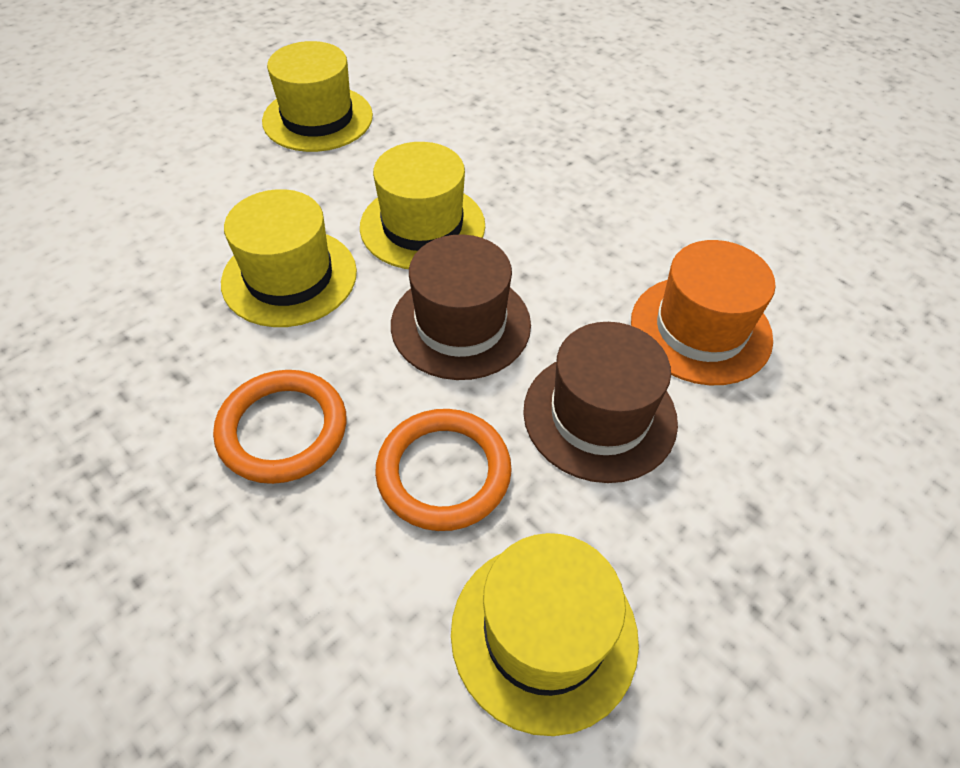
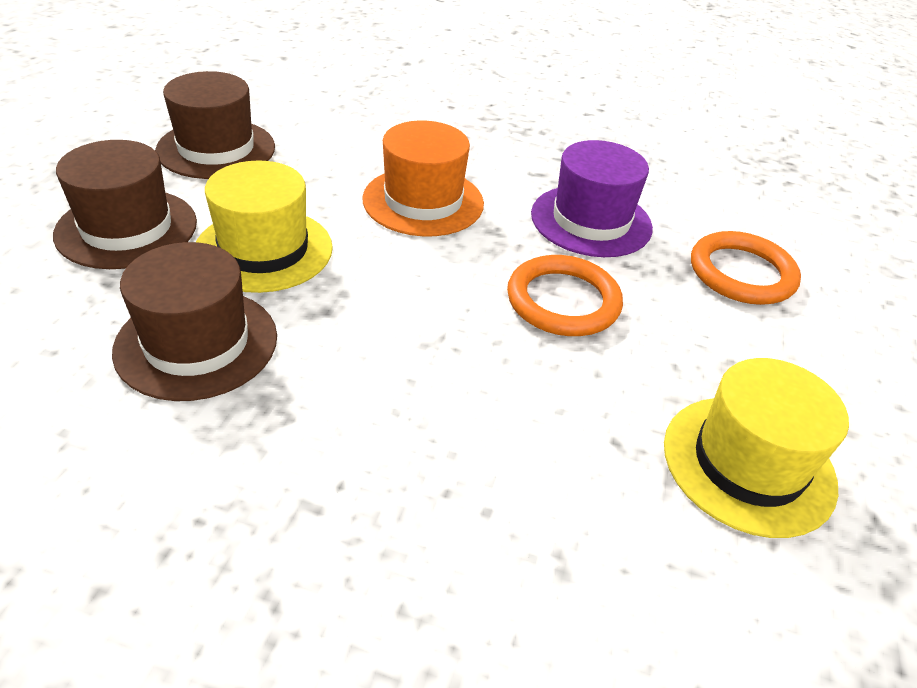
brown hat: [391,234,531,380] [523,322,678,483] = 2 -> [53,140,197,269] [112,242,277,401] [155,71,275,179] = 3
purple hat: none = 0 -> [531,140,653,257] = 1
yellow hat: [221,189,357,327] [262,41,373,152] [360,142,485,269] [451,533,639,736] = 4 -> [196,161,333,293] [664,358,849,538] = 2

